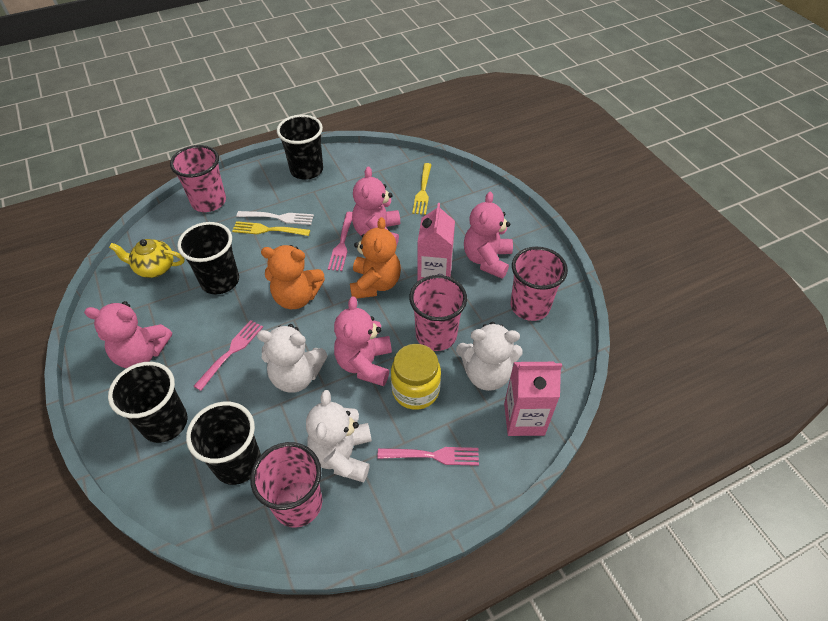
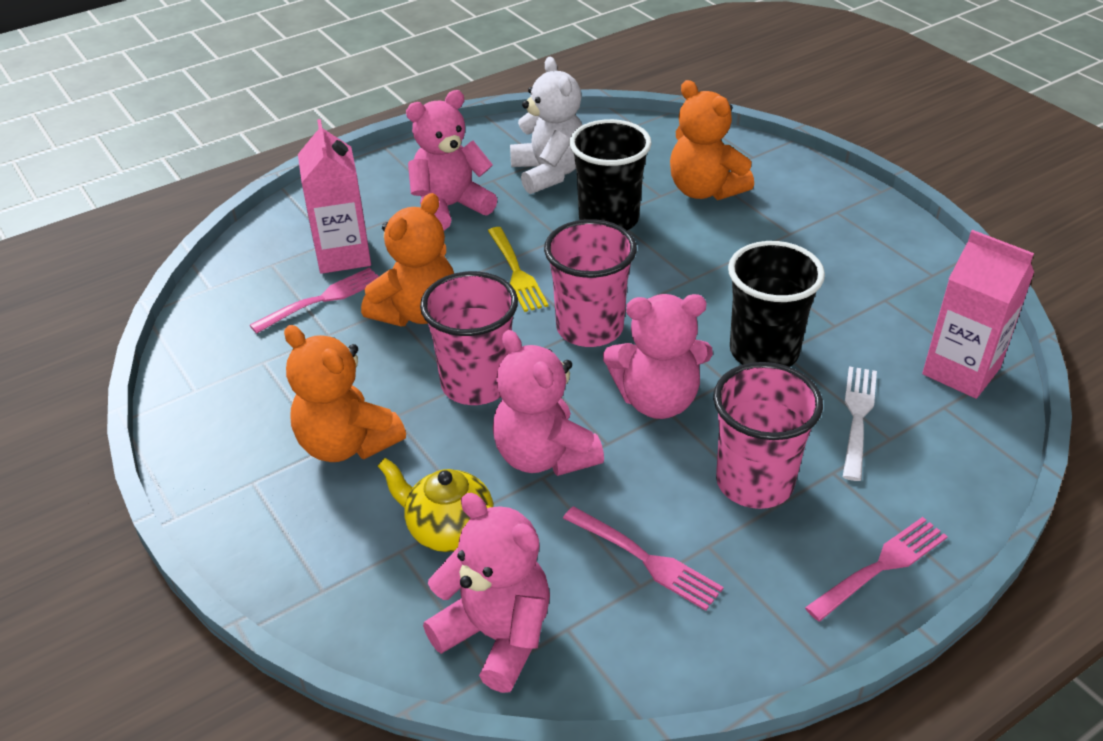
black cup: [108,362,188,443] [177,222,239,295] [186,401,261,485] [277,115,323,180] = 4 -> [569,119,652,230] [728,241,825,367] = 2
orange teddy bear: [261,245,325,309] [350,217,401,299] = 2 -> [284,325,406,462] [361,193,454,327] [670,80,754,200] = 3
pink cup: [170,145,226,212] [250,442,322,528] [409,275,467,351] [511,247,568,321] = 4 -> [420,271,518,405] [544,219,637,347] [713,362,823,509] = 3
white teddy bear: [257,324,327,393] [306,390,372,483] [456,322,523,391] = 3 -> [510,57,582,194] = 1
yellow fork: [232,221,310,236] [412,163,432,215] = 2 -> [488,227,548,312] = 1
yellow jar: [391,344,441,410] = 1 -> none = 0

